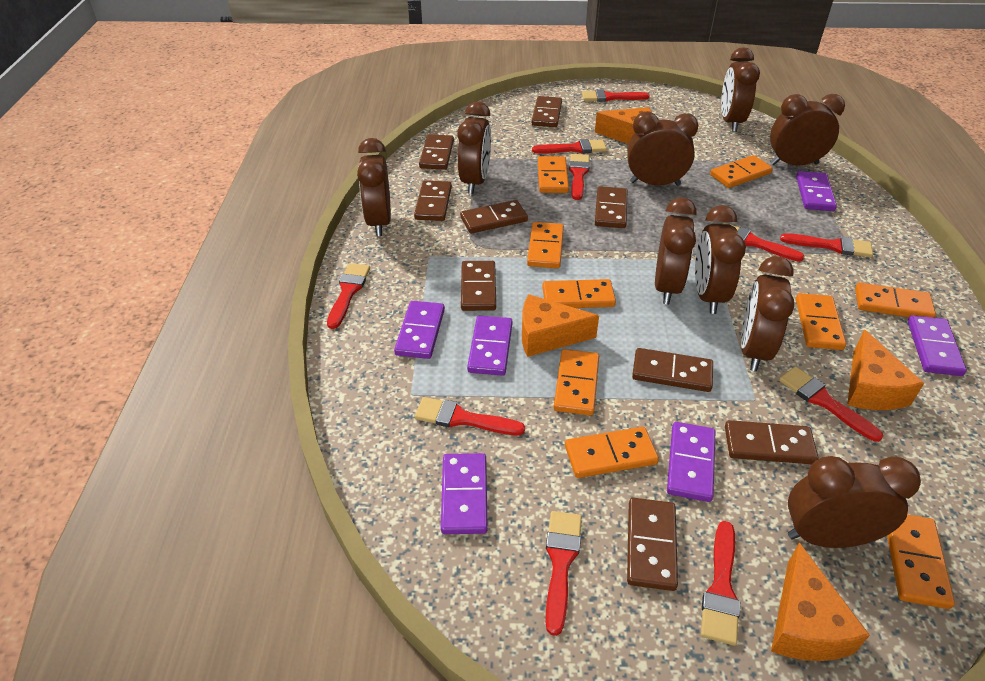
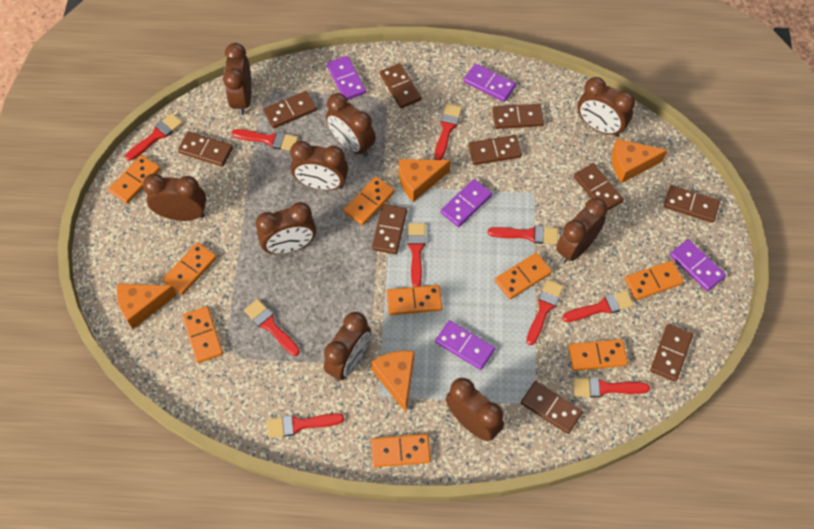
brown domino: [414,180,452,221] [419,134,454,170] [460,200,528,234] [461,261,496,311] [532,96,562,127] [595,186,627,228] [627,498,678,591] [632,348,713,392] [725,420,818,464] = 9 -> [178,131,233,167] [263,91,317,129] [372,204,407,254] [380,63,422,108] [469,135,522,165] [493,104,544,129] [521,381,583,434] [574,163,624,210] [650,324,693,381] [664,185,720,223] = 10
purple domino: [394,301,445,359] [441,453,488,534] [467,316,513,376] [667,422,715,502] [796,171,837,211] [908,315,967,376] = 6 -> [327,56,366,100] [435,320,495,370] [440,179,492,227] [464,64,516,102] [670,239,726,291] = 5

